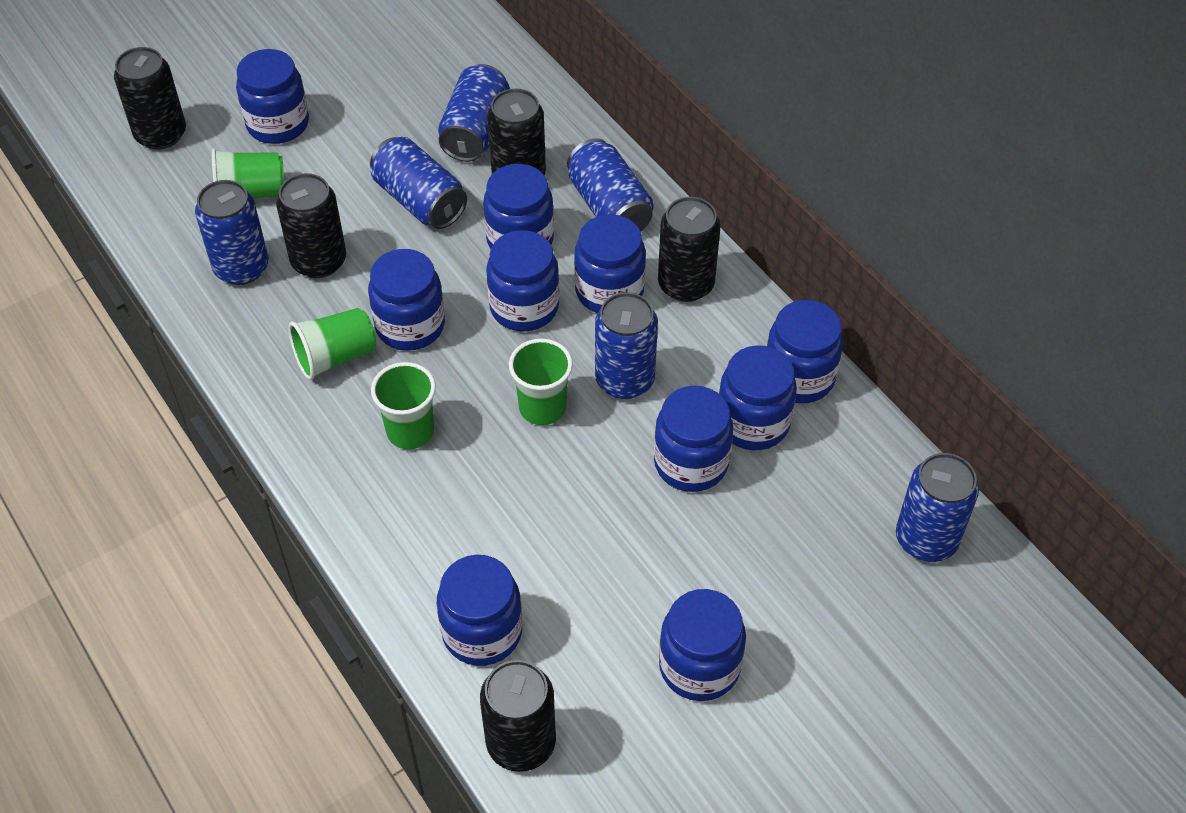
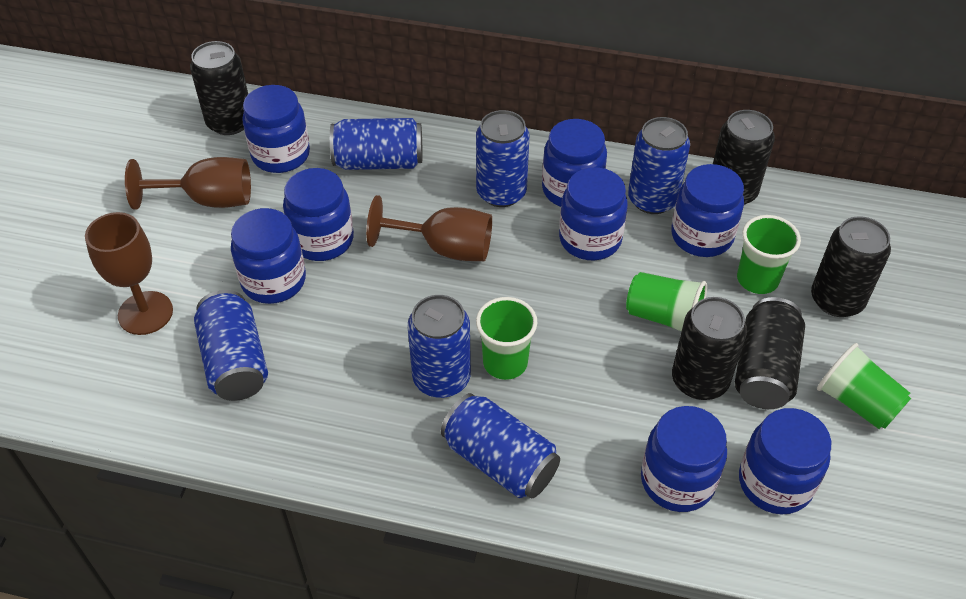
blue jar: [236,49,309,144] [368,249,445,351] [437,555,522,666] [483,164,554,249] [486,230,560,332] [574,214,646,313] [654,386,733,492] [659,589,746,701] [719,345,797,450] [767,300,843,403] = 10 -> [231,208,306,304] [242,85,310,173] [283,168,354,261] [542,119,607,207] [559,167,628,261] [641,406,727,512] [671,164,744,257] [739,408,831,514] = 8
brown goblet: none = 0 -> [85,212,173,335] [125,157,251,210] [366,195,492,261] = 3

